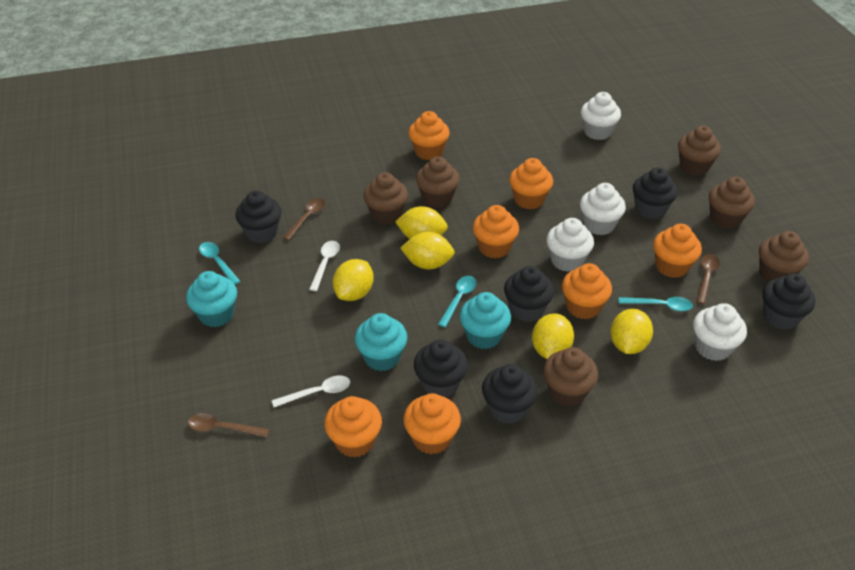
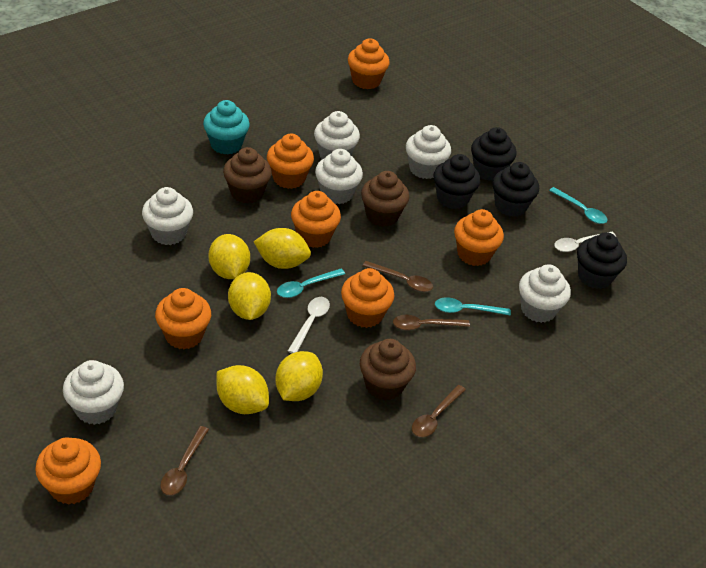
black cupcake: [235,190,282,243] [414,339,468,397] [482,364,538,424] [504,266,554,322] [633,167,678,219] [763,273,815,330] = 6 -> [434,154,480,209] [471,127,517,181] [492,162,539,217] [577,232,627,289] = 4
brown cupcake: [363,172,408,225] [416,157,460,208] [543,347,598,407] [678,126,721,176] [709,177,755,229] [759,231,809,282] = 6 -> [223,147,272,203] [360,339,416,400] [361,171,409,227] = 3
brown spoon: [188,413,270,437] [283,198,325,240] [696,254,720,304] = 3 -> [160,426,209,496] [363,261,433,292] [393,315,470,331] [412,385,466,437] = 4
turquoise cupcake: [186,271,237,327] [355,313,407,371] [460,292,511,349] = 3 -> [203,100,250,155] = 1
white cupcake: [546,218,594,272] [580,183,626,235] [581,92,621,140] [693,303,747,361] = 4 -> [63,360,124,425] [142,187,193,245] [314,111,360,159] [315,149,363,204] [406,125,451,179] [519,265,571,323] = 6

